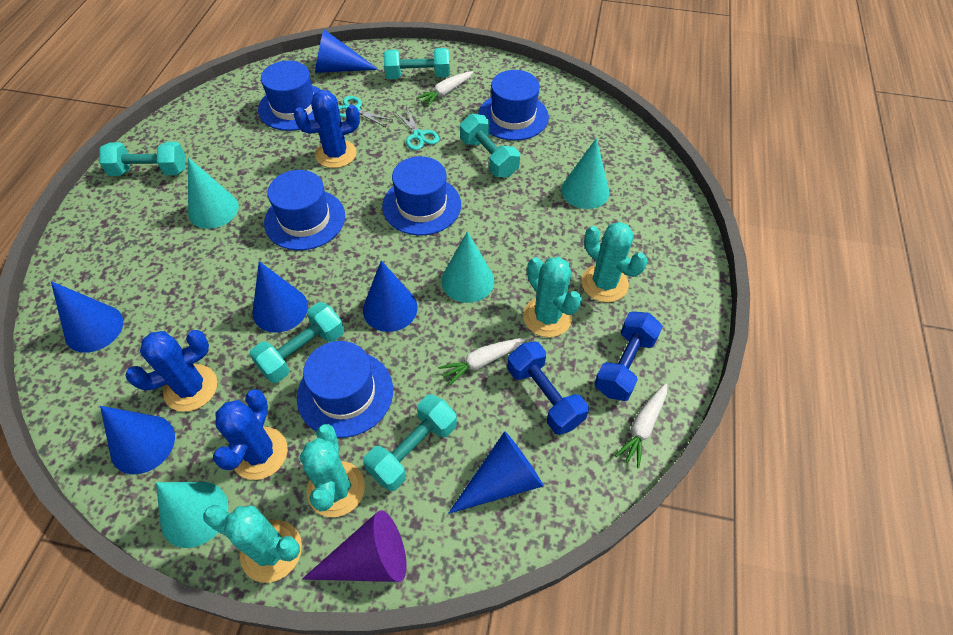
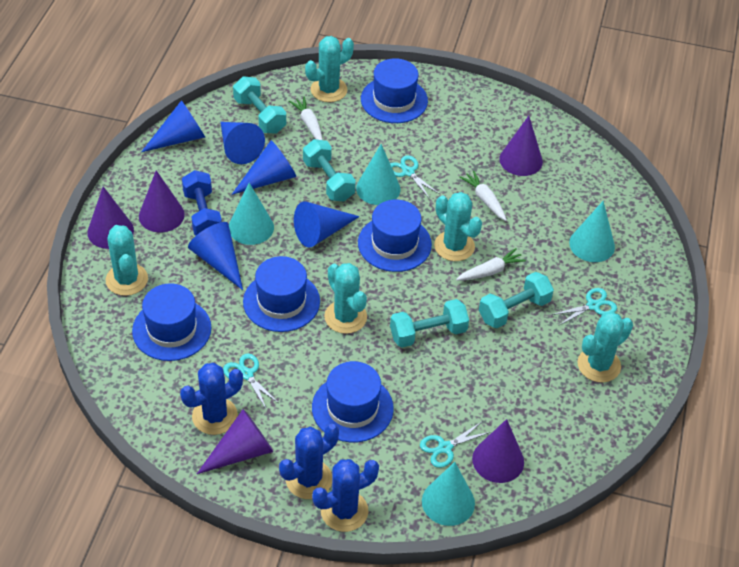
blue cone: [51,281,123,353] [100,406,175,474] [253,261,308,333] [315,30,379,73] [363,261,418,332] [448,431,543,514] = 6 -> [141,100,205,152] [188,222,243,290] [221,122,265,164] [231,140,296,195] [294,201,360,248] = 5
blue dumbbell: [507,341,589,435] [594,311,663,401] = 2 -> [182,170,222,235] = 1
purple cone: [302,510,407,582] = 1 -> [87,186,134,249] [139,170,185,232] [197,409,273,474] [472,419,524,483] [499,116,543,176] = 5
turquoise cactus: [203,505,302,583] [300,424,365,517] [523,257,582,337] [581,222,647,302] = 4 -> [106,225,148,296] [305,36,354,102] [324,263,367,334] [434,192,482,261] [577,312,633,382] = 5
turquoise dumbbell: [99,142,185,176] [249,302,344,383] [363,394,457,491] [383,48,450,79] [460,114,520,177] = 5 -> [233,77,286,134] [303,139,356,201] [390,299,469,347] [479,272,554,328] = 4
turquoise scissors: [338,96,392,127] [396,108,439,150] = 2 -> [223,353,279,409] [390,155,440,198] [420,422,490,468] [551,288,617,325] = 4

